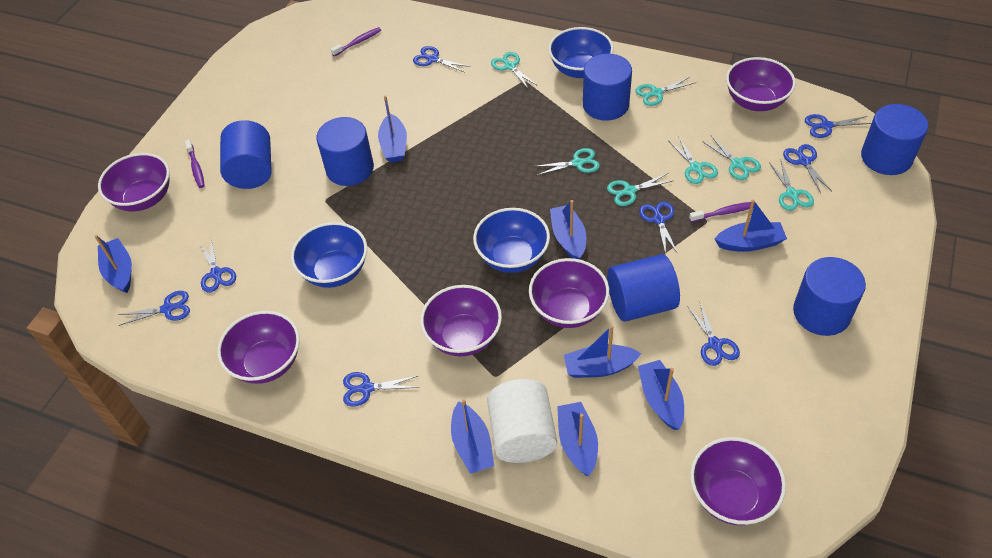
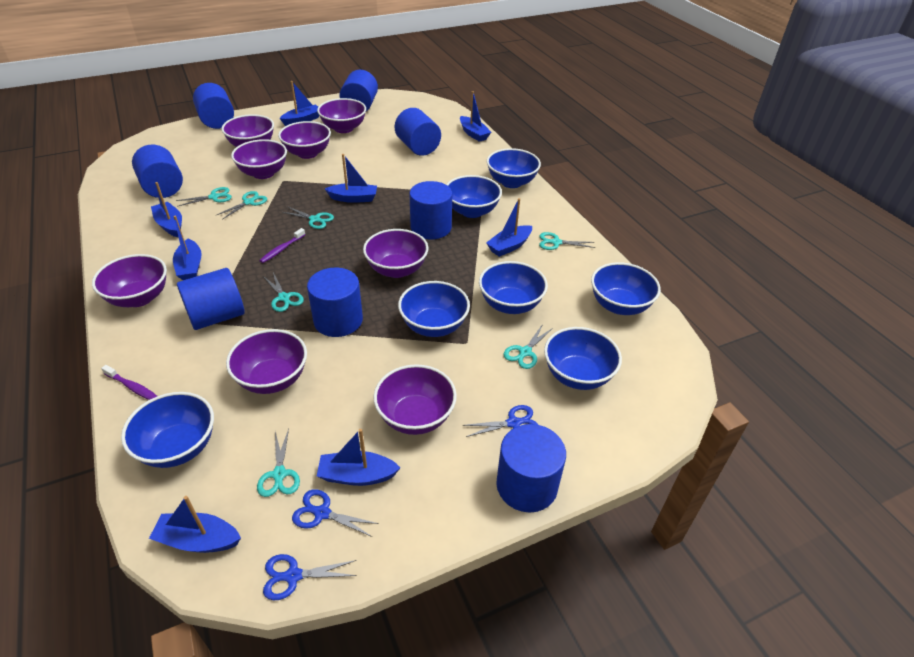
blue bowl: [291,222,367,288] [473,208,550,273] [548,27,614,78] = 3 -> [121,392,214,468] [398,281,470,337] [446,175,502,218] [479,261,548,314] [487,148,541,188] [544,327,622,390] [591,262,661,315] = 7
blue cylinder: [220,120,272,189] [316,117,374,186] [583,54,632,121] [607,254,680,322] [793,257,866,336] [861,104,928,175] = 6 -> [132,145,183,198] [177,268,245,330] [193,83,234,129] [307,268,363,337] [339,70,378,111] [395,108,441,156] [410,181,452,239] [496,424,566,513] = 8
blue scissors: [118,291,190,326] [200,241,236,292] [343,372,419,407] [413,46,470,72] [639,201,678,255] [688,303,740,366] [783,144,832,193] [805,114,871,138] = 8 -> [263,554,357,600] [292,489,379,537] [462,405,538,437] = 3
purple bowl: [98,153,170,212] [217,311,300,384] [420,285,502,356] [529,258,609,328] [690,437,786,525] [726,57,796,111] = 6 -> [92,254,167,307] [222,114,274,147] [226,329,307,394] [231,139,287,179] [278,121,331,159] [317,98,366,133] [363,229,429,278] [373,364,457,435] = 8
purple toothbrush: [185,140,205,188] [331,27,381,56] [689,202,755,222] = 3 -> [101,365,157,400] [259,228,305,263] = 2
white cylinder: [487,379,557,463] = 1 -> none = 0

